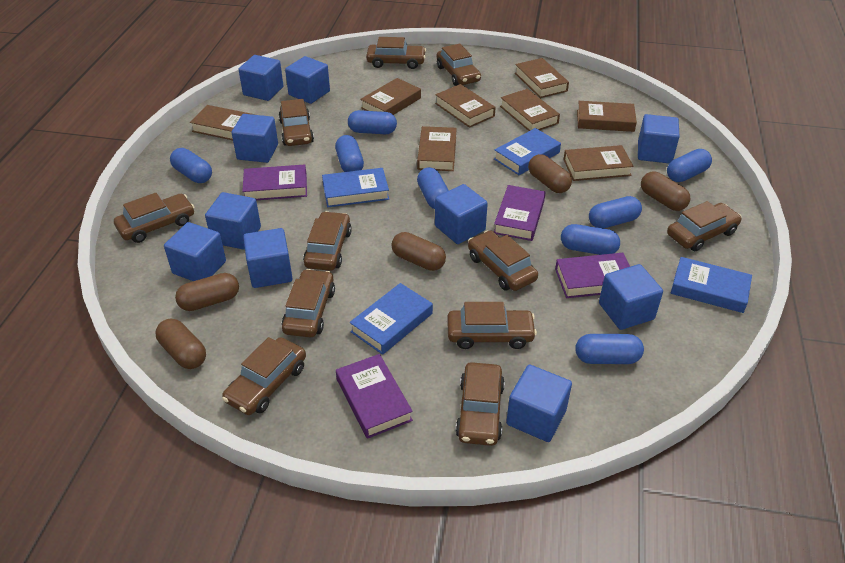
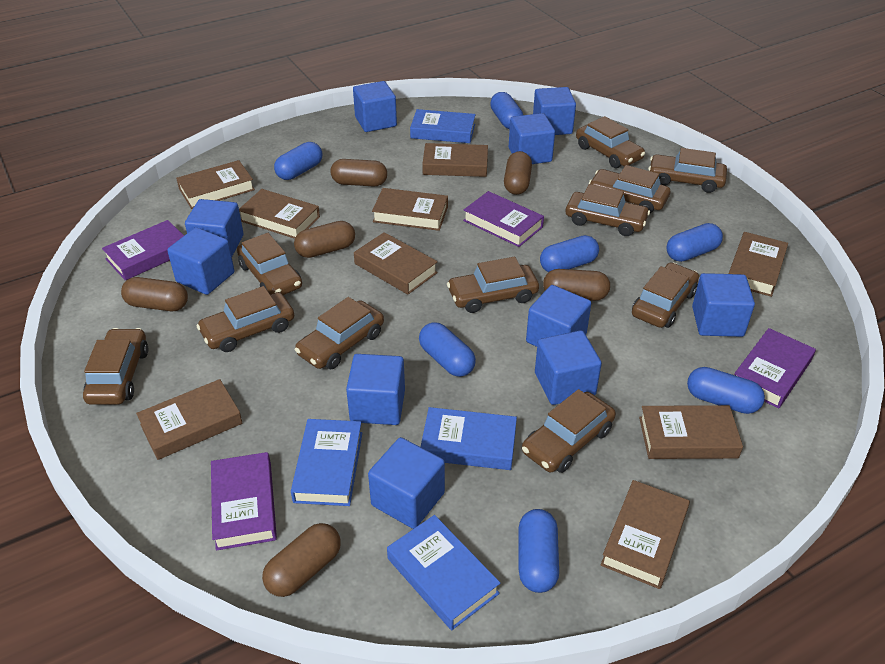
blue capsule: [170,148,212,183] [335,135,364,172] [348,110,397,134] [417,167,449,209] [561,224,620,255] [575,334,644,364] [589,196,642,229] [667,149,712,182] = 8 -> [274,142,322,180] [419,322,476,377] [490,92,523,129] [519,509,559,593] [540,235,599,272] [666,223,723,262] [687,367,765,414] = 7
brown book: [190,105,256,140] [360,78,421,115] [417,126,457,171] [435,84,496,128] [500,89,560,131] [515,58,569,98] [563,145,634,181] [577,101,637,132] = 8 -> [136,379,242,460] [176,160,255,209] [239,189,320,239] [354,232,438,295] [372,188,448,231] [422,143,488,177] [600,480,690,589] [639,405,743,459] [729,232,788,297] = 9
brown capsule: [156,318,206,369] [175,273,239,311] [391,232,446,271] [528,154,572,193] [641,172,690,211] = 5 -> [121,277,188,311] [262,523,341,597] [294,221,355,258] [331,159,387,186] [504,151,532,195] [543,269,610,301] = 6

